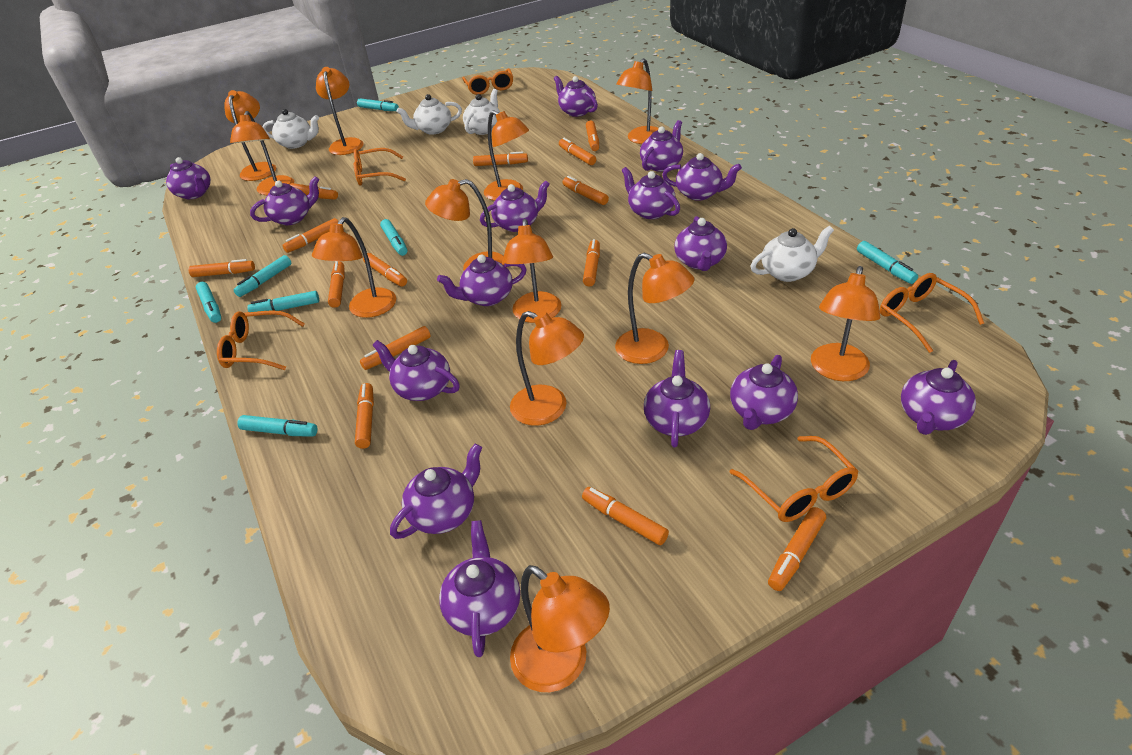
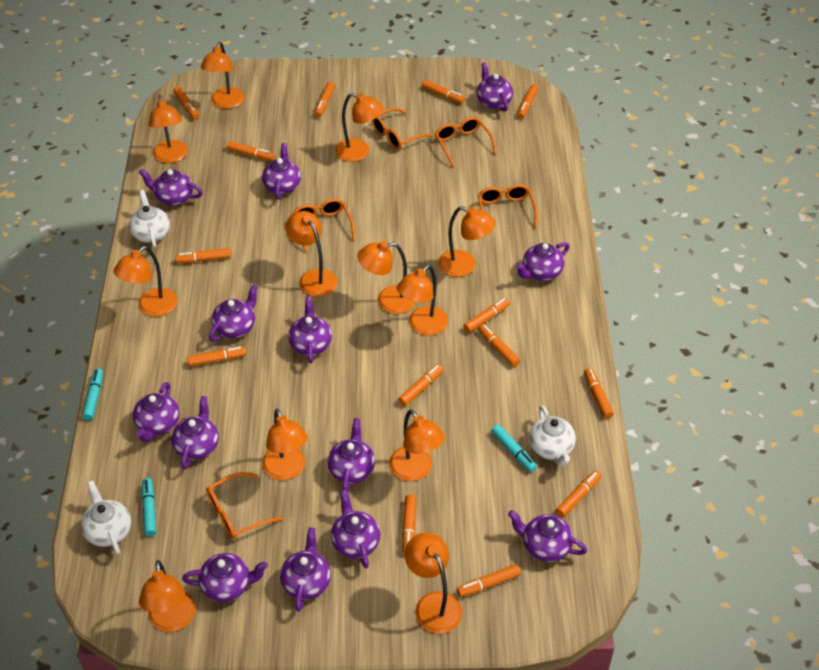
purple teapot: [166,157,211,199] [250,176,320,225] [372,340,460,401] [390,443,482,539] [437,255,527,306] [439,520,520,657] [480,180,550,232] [554,76,598,117] [622,167,680,219] [640,120,683,172] [644,350,710,448] [662,153,742,201] [674,216,727,271] [730,355,798,430] [901,360,976,435] = 15 -> [133,382,179,442] [139,169,203,206] [172,396,219,469] [182,553,268,602] [209,284,258,341] [262,143,301,199] [280,527,331,612] [288,297,332,364] [328,418,375,492] [331,490,380,568] [477,62,513,112] [508,510,587,562] [515,242,569,281] = 13
turquoise marker: [196,282,221,323] [233,255,291,297] [237,415,318,437] [248,291,319,312] [357,98,399,111] [380,219,408,256] [857,241,918,284] = 7 -> [82,368,103,421] [142,478,156,536] [491,424,537,472] = 3
white teapot: [262,109,319,149] [396,94,462,135] [463,89,500,135] [750,226,834,282] = 4 -> [81,480,131,555] [129,190,170,248] [529,405,576,467] = 3

